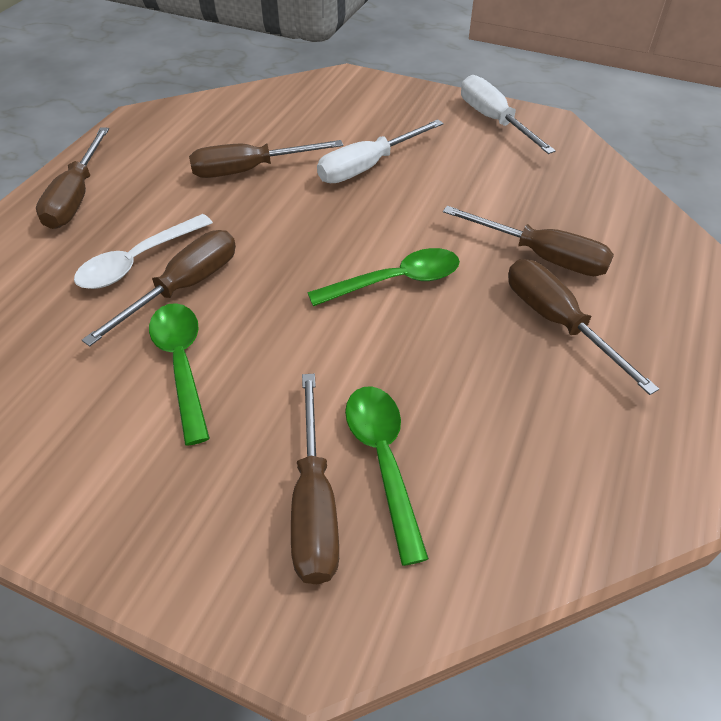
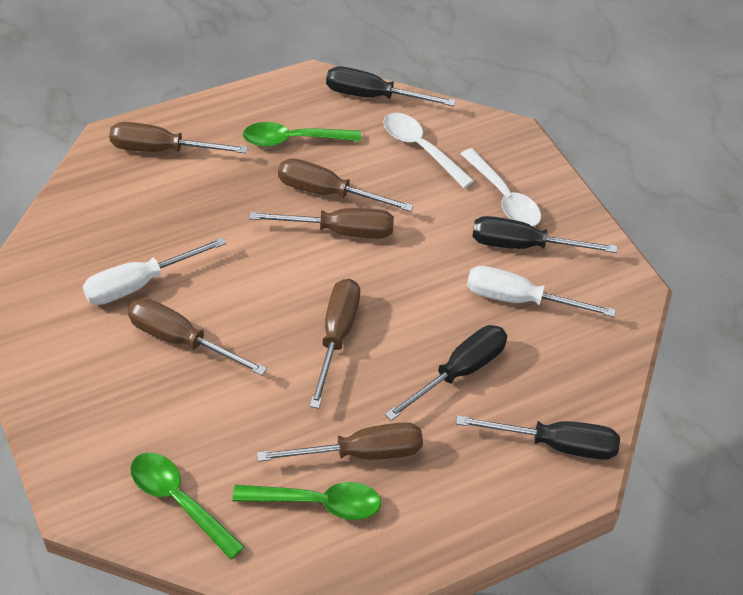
black screwdriver: none = 0 -> [326,66,456,106] [385,325,507,421] [456,415,620,460] [472,216,617,253] = 4
white spoon: [74,214,213,289] = 1 -> [383,113,474,188] [461,148,541,226] = 2

